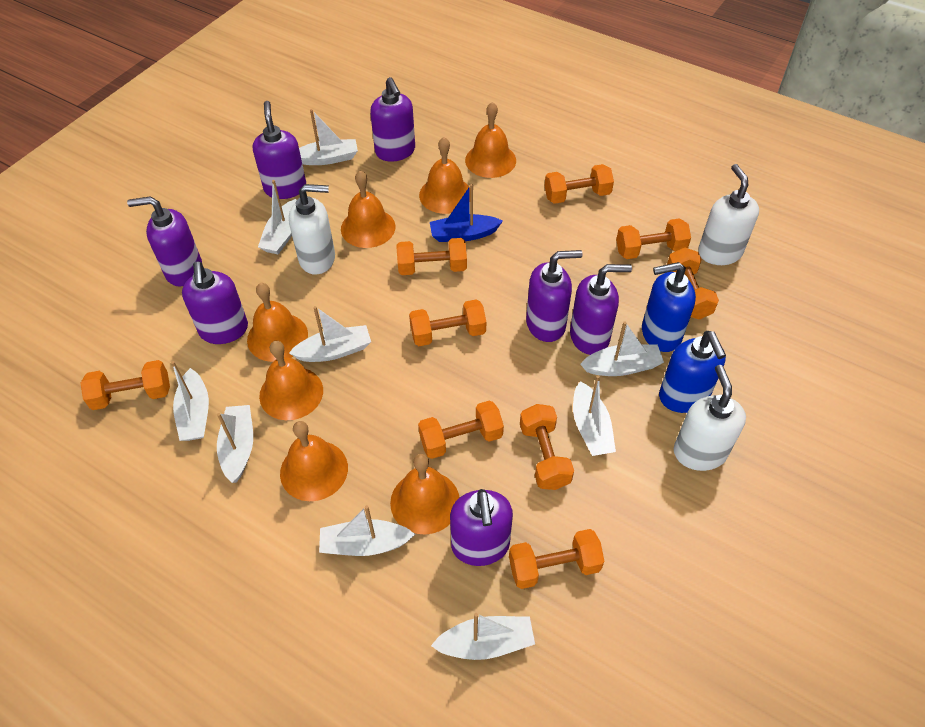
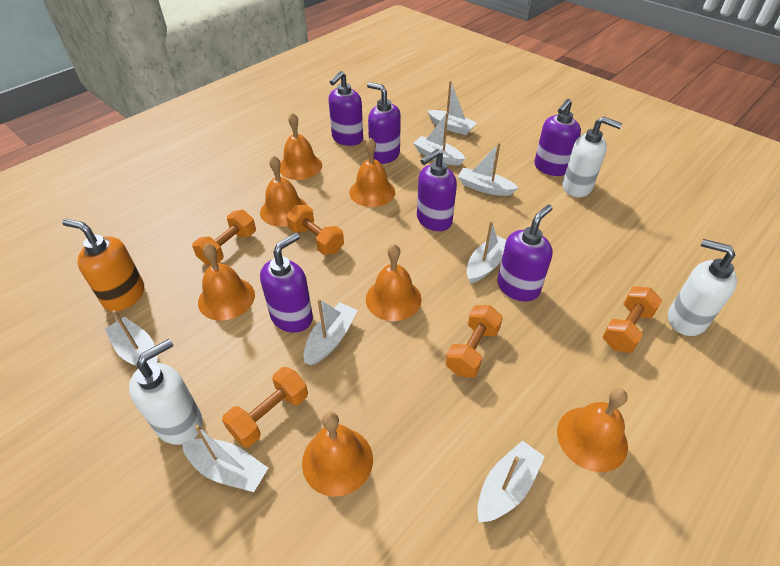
blue boat: [430,184,503,242] = 1 -> none = 0
blue soap dispenser: [642,262,696,352] [659,331,726,413] = 2 -> none = 0
orange dumbbell: [80,360,170,410] [397,238,467,275] [409,299,486,346] [418,400,504,459] [509,529,604,589] [520,404,574,490] [545,164,614,204] [616,218,691,259] [667,247,719,320] = 9 -> [192,210,256,265] [222,367,308,447] [286,205,344,255] [446,305,503,378] [603,287,662,353] = 5
orange soap dispenser: none = 0 -> [62,219,144,311] = 1
purple soap dispenser: [127,196,202,286] [182,262,248,344] [253,101,306,199] [370,77,415,162] [450,489,513,566] [526,250,583,342] [570,264,632,355] = 7 -> [260,233,313,333] [329,71,363,146] [367,82,401,164] [417,149,457,231] [497,205,553,302] [534,99,581,176] = 6
white boat: [171,361,209,441] [217,405,253,483] [258,180,296,255] [289,306,371,362] [299,109,358,165] [319,505,415,556] [431,613,535,660] [573,375,616,456] [580,321,664,376] = 9 -> [105,310,157,366] [182,425,268,492] [304,299,358,365] [413,113,465,166] [427,81,477,135] [458,143,518,196] [467,221,506,284] [477,440,545,522] = 8

